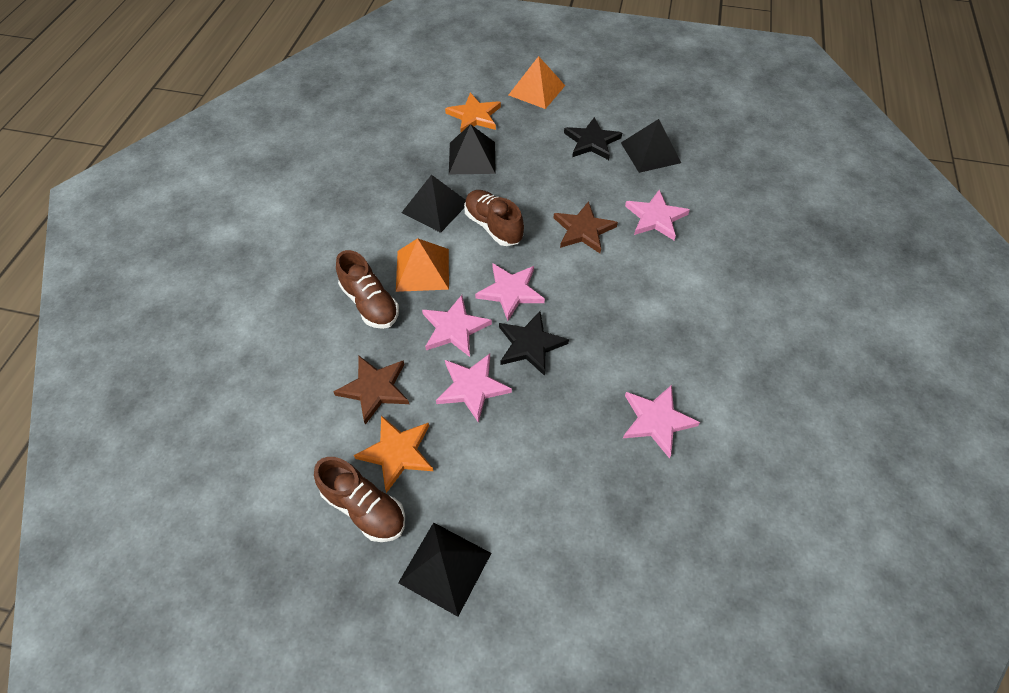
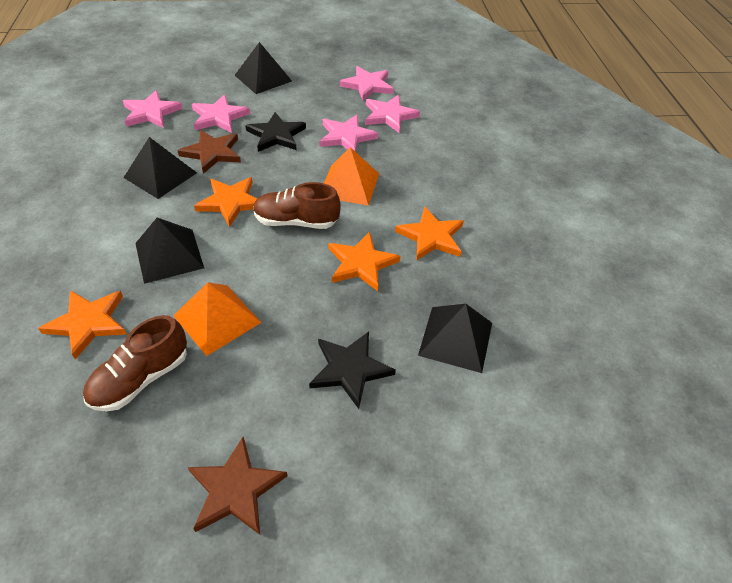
brown shoe: [314,457,405,542] [336,250,399,329] [464,190,524,246] = 3 -> [83,315,187,412] [253,182,341,229] = 2
orange star: [354,416,433,493] [445,93,501,132] = 2 -> [38,290,127,359] [194,177,257,227] [329,232,400,291] [395,206,464,260] = 4

